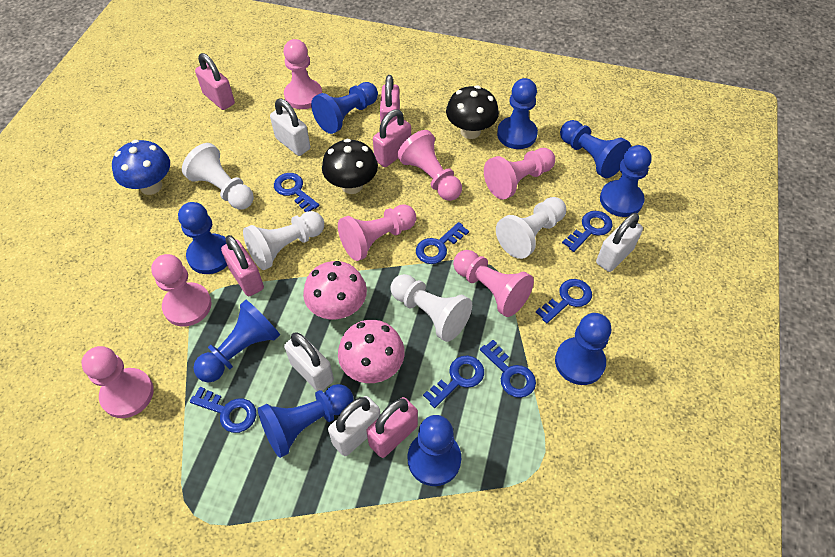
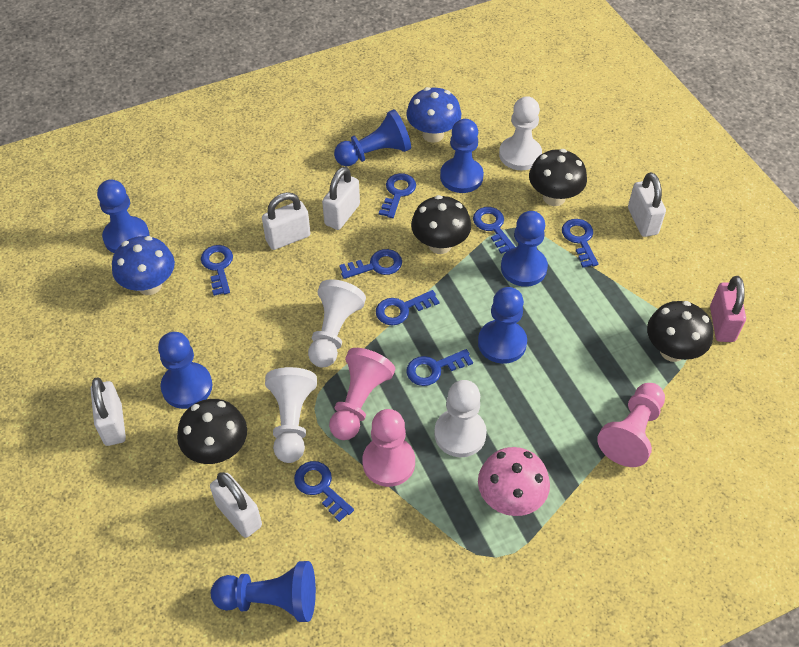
black mushroom: [322,139,378,194] [446,85,499,139] = 2 -> [177,399,247,464] [411,195,471,254] [529,149,587,206] [647,301,713,362] = 4
blue key: [190,387,256,433] [274,173,319,212] [416,222,469,264] [423,355,484,408] [480,340,536,398] [536,279,592,323] [562,211,613,252] = 7 -> [201,245,233,296] [294,461,354,522] [339,249,402,279] [376,290,439,325] [379,173,416,218] [406,349,473,386] [473,207,515,254] [562,219,598,268] = 8
blue mushroom: [112,140,170,195] = 1 -> [112,236,175,295] [406,87,461,143] = 2
blue pawn: [178,202,227,274] [193,300,280,382] [258,384,354,458] [311,82,378,134] [408,415,461,486] [497,78,538,149] [555,313,611,385] [560,120,631,178] [600,145,652,217] = 9 -> [97,179,149,253] [158,332,213,409] [211,561,316,622] [334,109,411,166] [440,119,484,193] [478,287,527,364] [501,211,548,287] = 7
pink mushroom: [303,261,367,319] [338,320,405,383] = 2 -> [478,447,550,516] = 1
pink padlock: [195,53,235,110] [221,235,264,296] [367,397,418,458] [373,109,411,167] [380,75,400,126] = 5 -> [710,276,746,342] = 1
pink pawn: [81,346,154,418] [151,254,212,327] [283,39,322,109] [338,204,416,261] [397,130,462,201] [453,250,534,317] [484,148,555,200] = 7 -> [329,348,395,440] [362,409,415,487] [597,383,665,467] = 3
white padlock: [270,99,310,156] [284,332,334,391] [328,396,381,456] [596,213,643,272] = 4 -> [91,378,126,446] [210,472,262,538] [262,192,311,250] [322,167,360,230] [628,172,666,237] = 5

